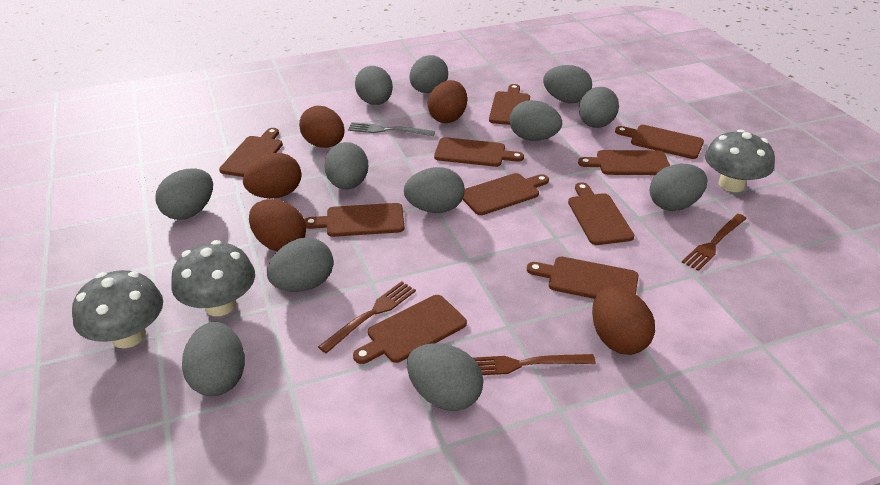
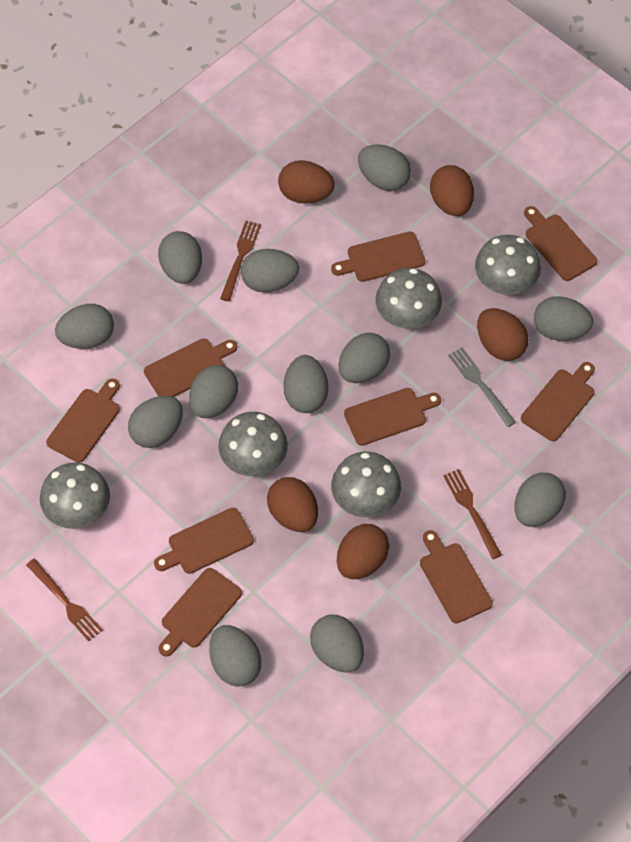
brown cutting board: [219,128,283,177] [304,203,404,237] [353,295,467,364] [434,137,524,167] [462,173,549,215] [489,84,530,125] [527,257,639,299] [568,182,634,245] [578,150,670,175] [615,125,704,159] = 10 -> [46,378,120,463] [144,339,237,397] [154,508,254,574] [159,568,242,656] [331,231,425,282] [344,388,441,446] [420,530,493,623] [521,362,595,441] [524,206,597,281] = 9
grey mushroom: [72,270,163,348] [171,240,255,316] [705,129,775,192] = 3 -> [40,462,110,529] [218,412,288,476] [331,452,401,517] [375,268,442,329] [475,235,541,295] = 5

